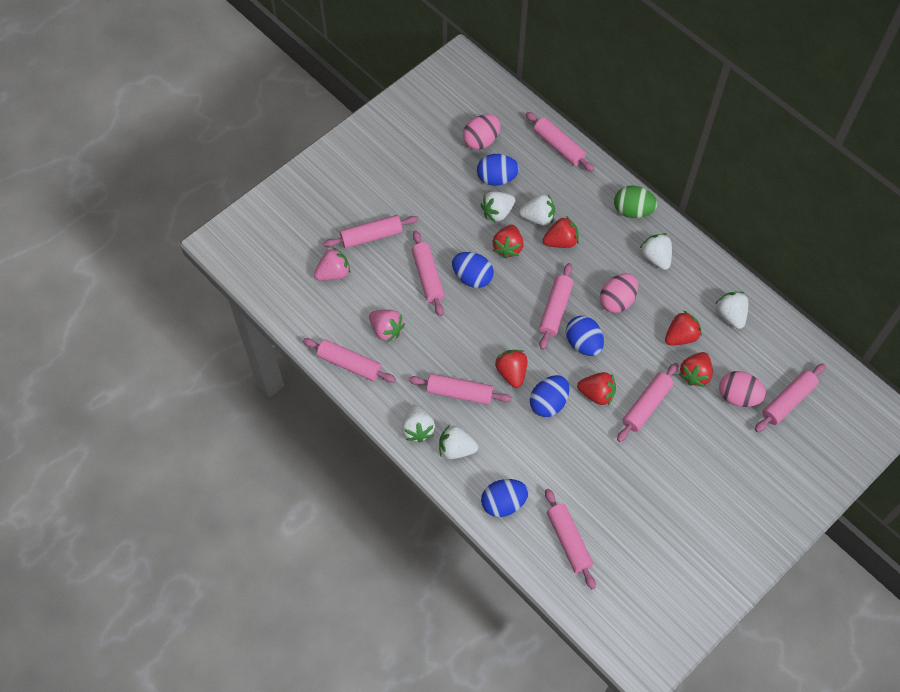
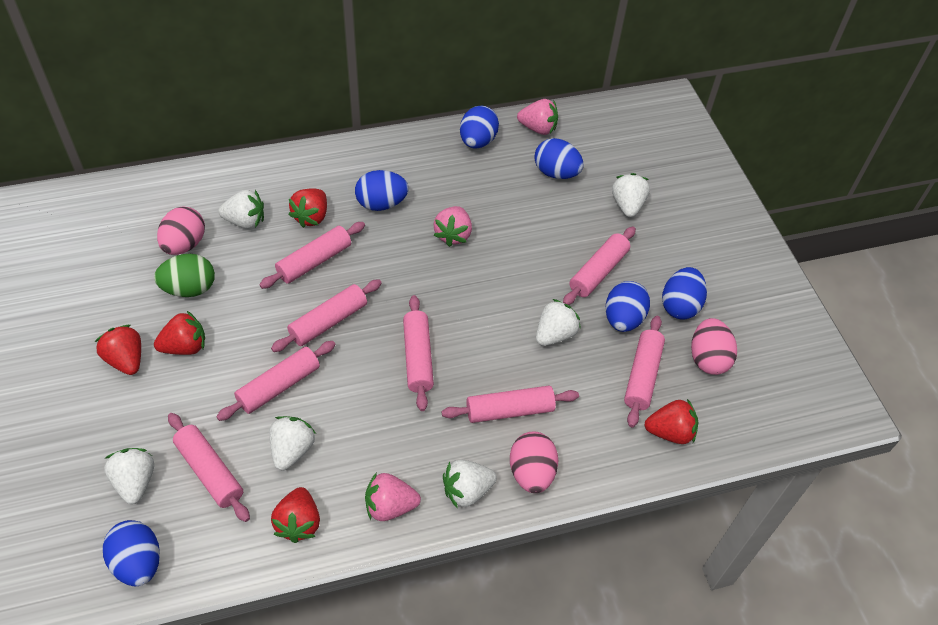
blue egg: [452,252,494,288] [477,154,520,186] [481,479,529,517] [530,375,569,417] [566,316,604,356] = 5 -> [103,520,160,586] [355,170,409,211] [460,106,499,149] [534,138,583,179] [605,281,650,332] [662,267,707,320] = 6
pink rolling pin: [303,338,396,383] [324,215,418,248] [409,374,512,405] [412,230,445,316] [526,112,595,172] [539,263,573,350] [545,488,596,589] [617,363,678,442] [755,363,826,432] = 9 -> [168,413,250,522] [216,341,336,421] [259,222,365,289] [271,279,382,352] [403,295,434,411] [442,386,579,423] [563,227,636,305] [624,316,665,427] = 8
pink strawberry: [314,247,350,281] [369,310,405,342] = 2 -> [365,472,421,521] [433,206,472,247] [517,99,558,135] = 3
red strawberry: [493,225,524,259] [495,350,527,388] [543,216,579,248] [577,372,616,405] [665,311,702,346] [679,352,713,387] = 6 -> [95,325,141,375] [154,311,205,355] [271,487,320,543] [288,188,327,228] [644,399,698,444] = 5

